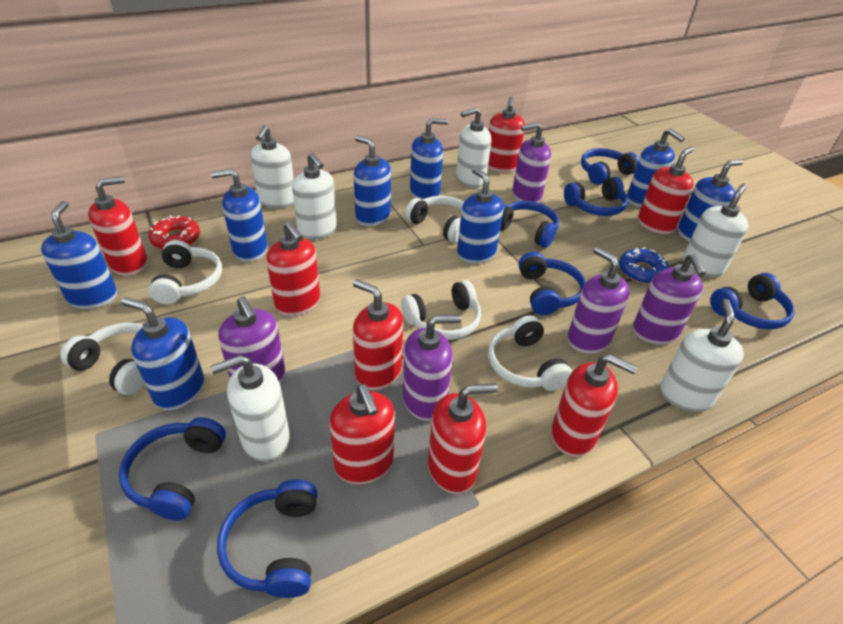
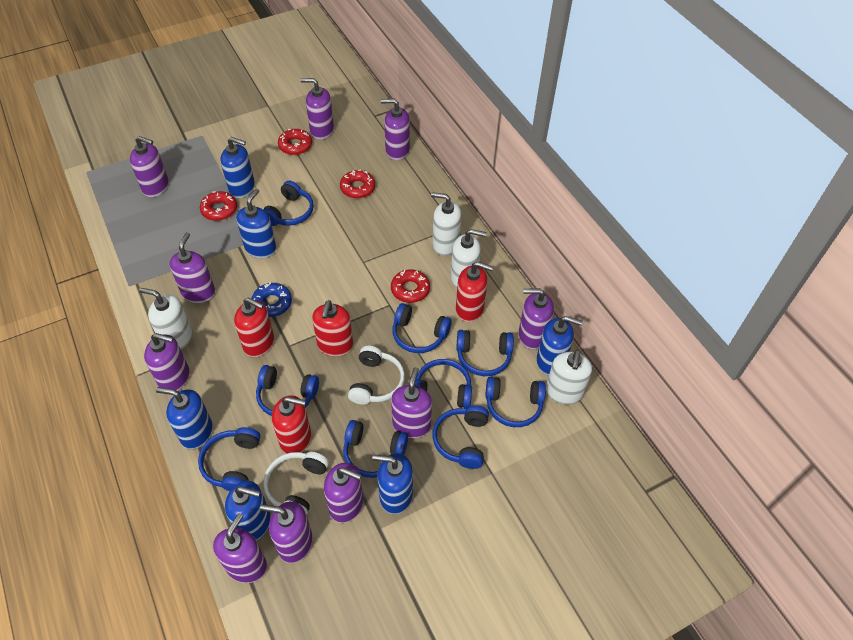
blue headphones: [119,417,226,520] [217,479,317,598] [500,201,559,248] [518,252,586,315] [564,177,628,216] [581,148,639,185] [710,273,794,329] = 7 -> [198,427,260,491] [256,365,319,416] [263,181,314,226] [343,420,408,478] [392,303,452,353] [415,359,472,408] [432,405,489,469] [456,330,514,376] [485,376,546,427] = 9
blue soap dispenser: [41,201,117,309] [122,298,204,410] [211,169,268,262] [354,136,391,226] [410,118,448,200] [457,167,504,264] [627,128,685,207] [678,159,743,242] = 8 -> [156,387,213,449] [220,137,255,198] [225,481,271,540] [236,189,276,258] [372,453,413,514] [536,316,583,376] = 6
purple soap dispenser: [218,296,285,383] [403,315,461,421] [512,123,551,203] [567,247,630,353] [633,254,706,344] = 5 -> [130,136,169,197] [144,333,190,391] [169,232,215,303] [213,513,267,583] [260,501,312,563] [301,78,334,140] [324,462,363,523] [381,99,410,160] [391,367,432,438] [518,288,554,349] = 10
red donut: [148,216,200,249] = 1 -> [200,191,237,221] [278,129,312,155] [340,169,375,198] [391,269,430,303] = 4
red soap dispenser: [88,176,148,276] [266,222,320,316] [329,384,395,485] [353,279,403,390] [428,383,498,494] [488,96,525,172] [551,354,638,457] [638,146,694,234] = 8 -> [234,298,274,357] [272,395,311,454] [312,300,353,356] [456,262,493,322] = 4
white headphones: [61,323,145,395] [149,240,222,304] [401,280,481,340] [405,196,464,243] [488,316,572,391] = 5 -> [263,452,329,515] [348,346,405,405] = 2
white soap dispenser: [211,355,290,462] [251,125,294,208] [292,153,337,240] [456,107,491,188] [660,299,744,412] [683,184,749,277] = 6 -> [139,288,193,350] [431,192,461,256] [451,229,486,288] [546,350,592,405] = 4

